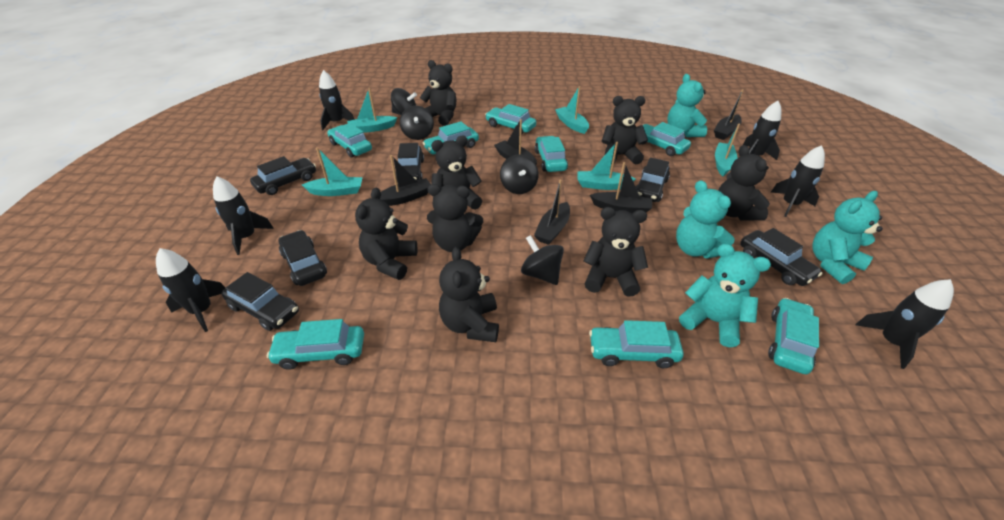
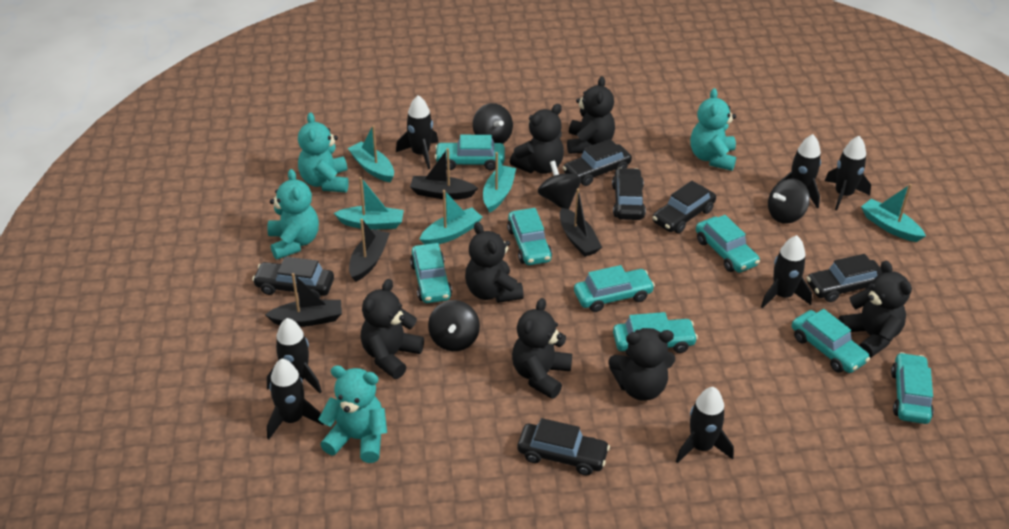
black boat: [380,155,431,206] [494,119,537,164] [534,180,570,245] [590,162,652,214] [714,89,744,140] = 5 -> [265,273,342,327] [349,219,390,282] [410,148,478,199] [560,188,602,257] = 4
black rocket: [156,248,225,332] [213,176,274,255] [319,70,355,130] [743,101,782,160] [771,145,825,217] [856,279,954,369] = 6 -> [267,318,322,393] [267,359,323,439] [396,95,438,169] [676,387,734,463] [761,235,812,308] [777,134,821,208] [825,136,871,211] = 7
black teddy bear: [355,188,417,280] [420,60,457,126] [427,184,483,252] [431,136,482,210] [439,247,499,342] [583,207,648,297] [602,96,648,165] [718,145,770,221] = 8 -> [361,279,424,379] [465,222,524,303] [510,104,564,174] [512,298,572,399] [567,76,615,154] [608,328,675,401] [838,261,912,358] = 7

